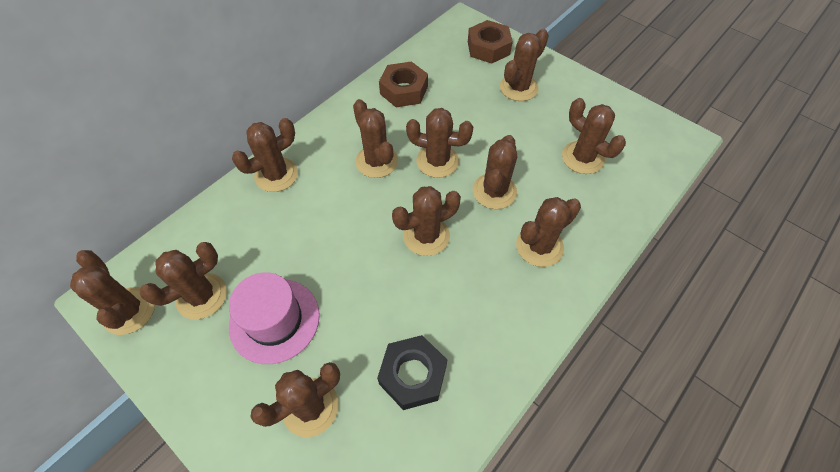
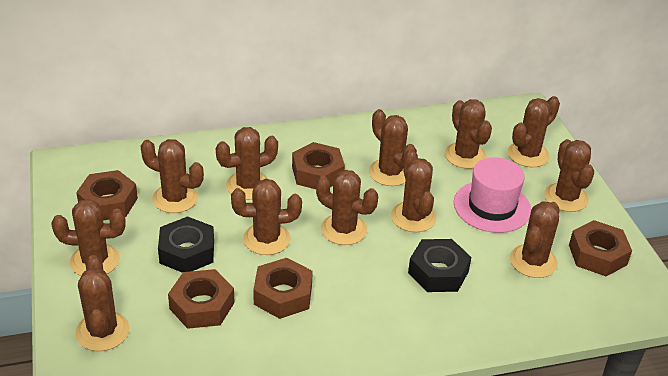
black nut: [377,335,447,410] = 1 -> [158,216,214,273] [408,239,471,292] = 2
brown cactus: [70,250,155,335] [140,242,227,319] [232,118,298,192] [250,362,340,437] [353,99,398,178] [392,186,461,256] [406,108,473,178] [473,135,517,209] [500,29,549,101] [516,197,581,267] [562,98,626,174] = 11 -> [51,199,126,276] [75,255,129,351] [141,139,204,213] [216,127,278,200] [231,179,302,255] [316,170,378,245] [369,109,417,186] [391,149,436,232] [445,99,492,169] [508,96,560,167] [510,201,560,278] [544,139,594,212] = 12
brown nut: [379,61,428,107] [468,20,513,64] = 2 -> [76,170,138,220] [168,269,235,329] [253,258,313,319] [292,142,345,189] [569,220,632,276] = 5

